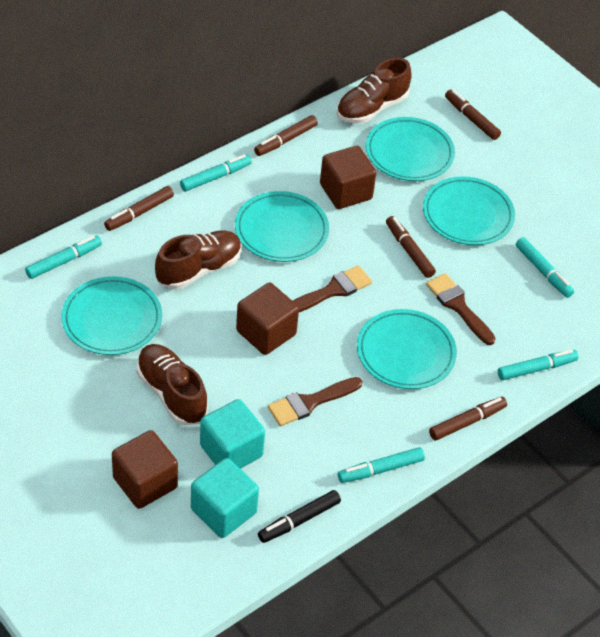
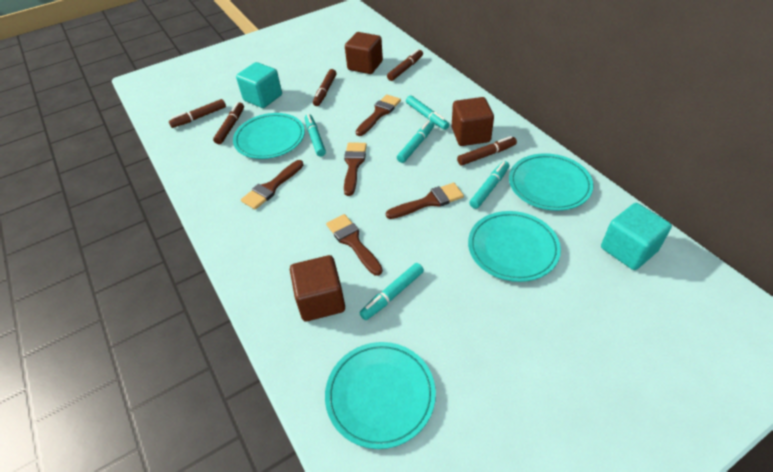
black marker: [258,490,341,543] = 1 -> none = 0
brown brush: [268,377,363,426] [293,265,372,312] [426,273,496,345] = 3 -> [241,160,303,210] [326,214,383,276] [344,143,367,196] [355,94,401,136] [386,183,464,219] = 5
brown shoe: [136,344,208,425] [155,230,242,289] [336,58,412,124] = 3 -> none = 0
turquoise plate: [61,276,162,355] [235,191,329,262] [357,309,457,389] [366,117,455,181] [423,176,515,245] = 5 -> [233,113,305,159] [325,342,436,449] [468,211,561,282] [509,153,593,211] = 4

